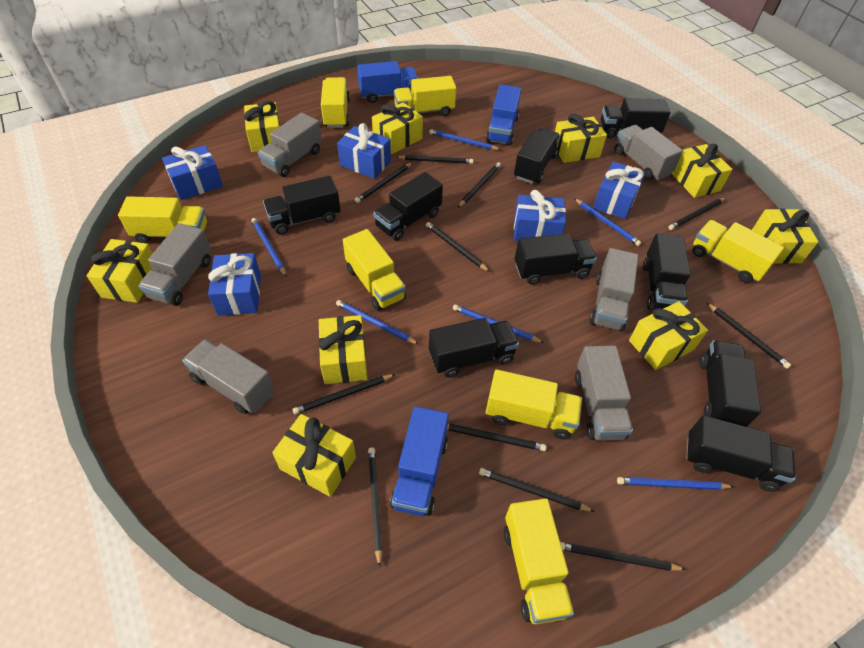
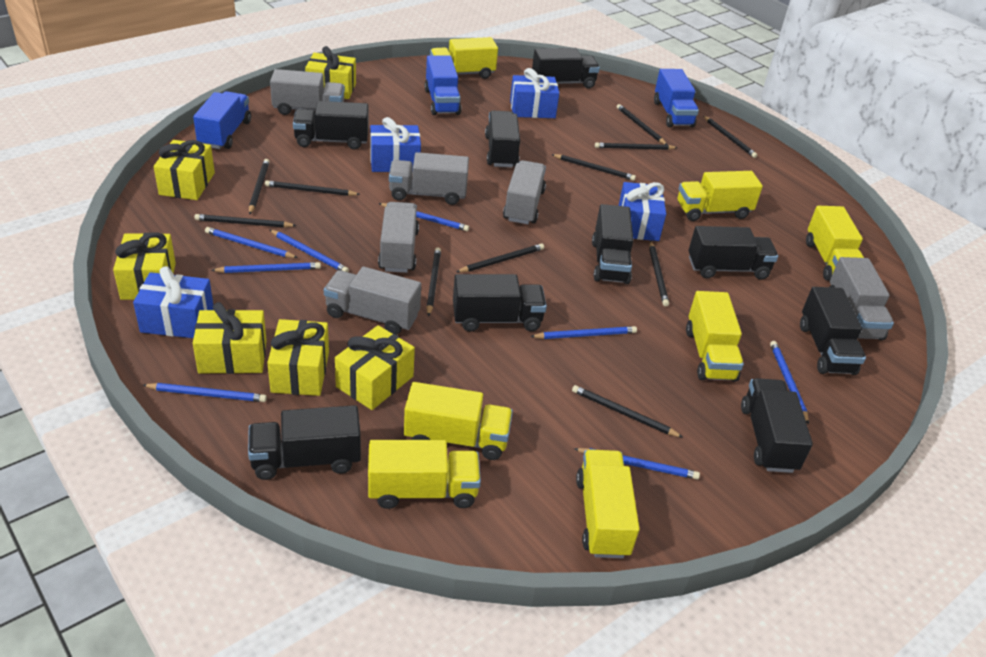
blue gift: [162,145,223,200] [208,253,261,316] [337,123,391,179] [514,190,566,241] [593,162,645,219] = 5 -> [133,266,214,338] [370,117,421,172] [510,68,559,118] [618,182,666,241] = 4
blue pencil: [251,218,286,277] [336,300,419,344] [429,129,501,150] [453,304,544,343] [574,198,641,246] [617,477,734,490] = 6 -> [143,383,267,402] [205,227,298,258] [211,262,321,273] [270,230,349,272] [378,203,469,231] [530,326,637,339] [574,448,700,480] [770,341,809,424] = 8
yellow gift: [87,239,153,303] [244,101,281,152] [272,414,356,497] [319,315,367,384] [372,102,423,154] [555,114,607,163] [629,301,708,370] [671,144,732,198] [752,209,818,264] = 9 -> [113,232,176,300] [154,140,215,200] [193,302,267,374] [267,319,329,396] [305,46,356,99] [335,325,415,410] = 6

